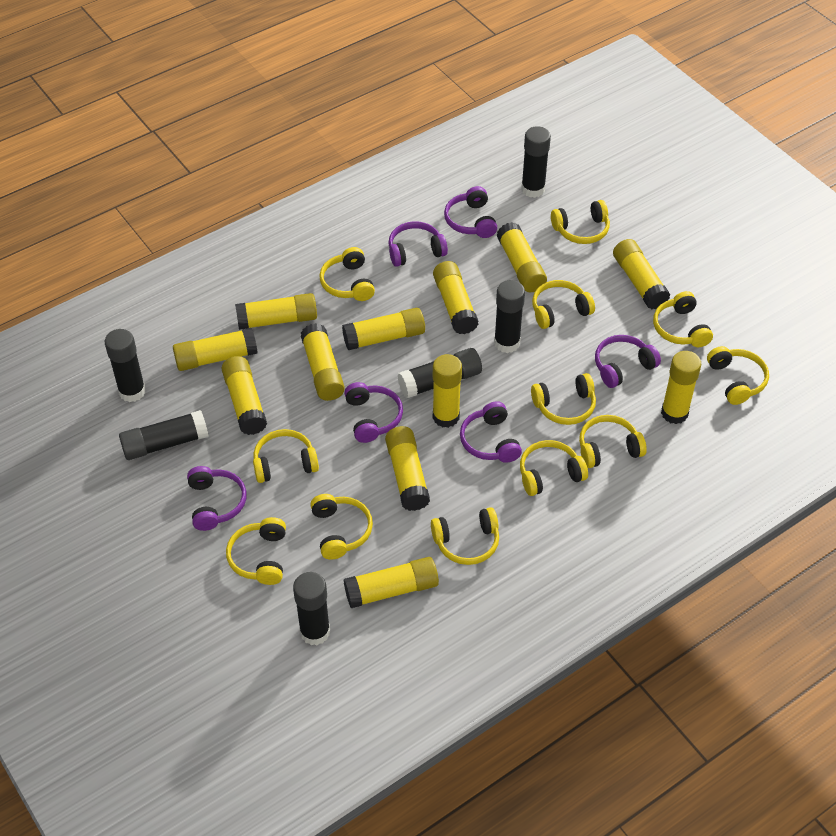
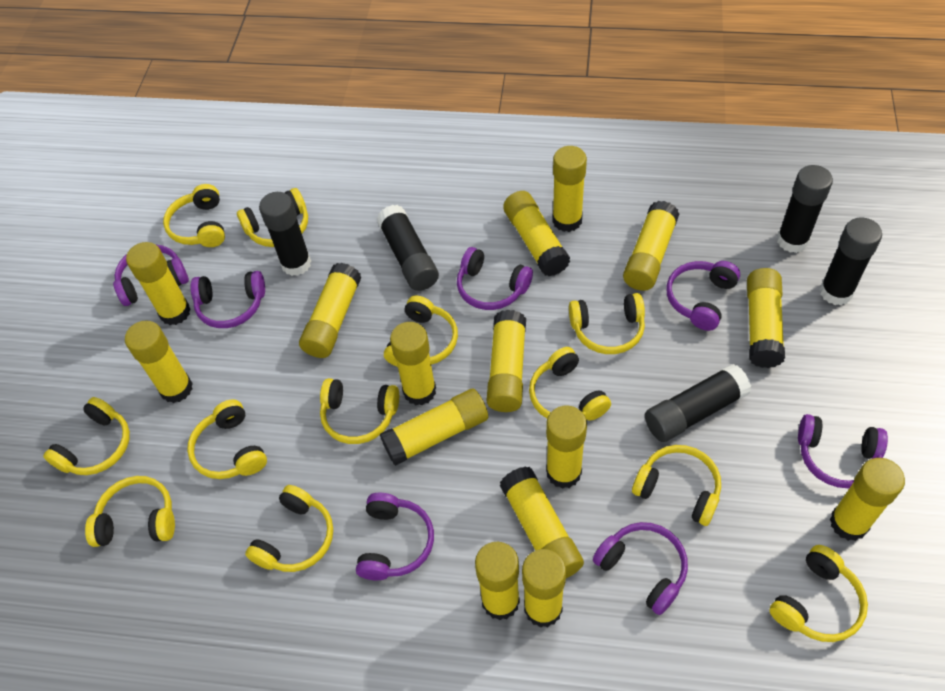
black glue stick: [105,329,146,402] [119,410,209,460] [293,572,330,645] [398,348,482,398] [494,280,525,353] [521,126,551,198] = 6 -> [259,192,311,276] [377,205,439,291] [645,364,751,442] [777,165,833,253] [819,217,882,305] = 5
purple headphones: [187,466,247,531] [344,382,403,443] [388,221,448,267] [444,186,497,238] [460,401,522,463] [595,335,661,388] = 6 -> [113,244,189,306] [190,271,265,328] [356,493,434,580] [457,247,533,310] [593,522,688,615] [666,261,740,331] [798,414,888,488] = 7
yellow glue stick: [173,328,258,371] [221,356,267,435] [235,293,317,330] [301,323,345,401] [342,308,425,350] [344,557,439,608] [385,426,430,511] [433,261,478,334] [433,354,462,428] [497,222,547,292] [613,239,670,310] [661,351,701,424] = 12 -> [125,320,193,403] [126,242,191,325] [299,263,361,358] [380,389,488,466] [390,322,436,405] [475,542,520,620] [487,310,526,412] [500,466,584,578] [503,191,570,276] [522,549,566,628] [546,405,587,489] [552,146,587,232] [623,201,679,291] [747,268,785,368] [830,458,905,541] = 15

